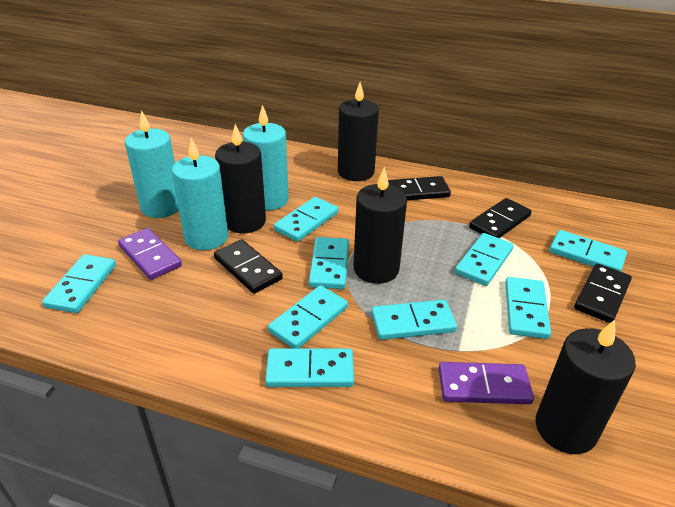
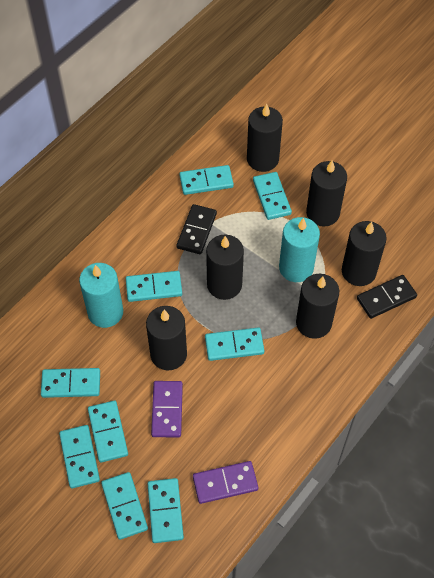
black candle: [215,124,266,233] [338,82,379,181] [354,167,407,284] [535,320,636,454] = 4 -> [146,306,187,370] [206,234,244,300] [247,104,283,172] [296,274,339,339] [306,160,347,227] [342,221,387,286] = 6
black domino: [214,239,283,294] [388,176,451,200] [469,198,532,238] [574,264,632,323] = 4 -> [177,204,217,254] [357,275,417,319] = 2
turquoise candle: [125,110,179,218] [172,138,228,250] [243,105,289,211] = 3 -> [79,263,123,328] [279,217,320,282] = 2

